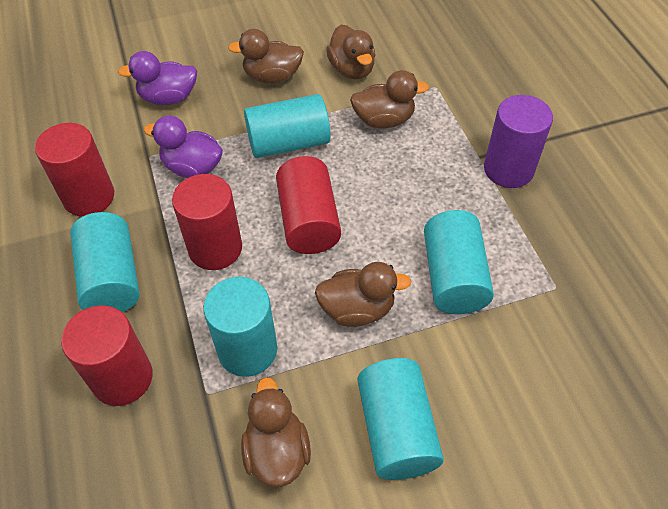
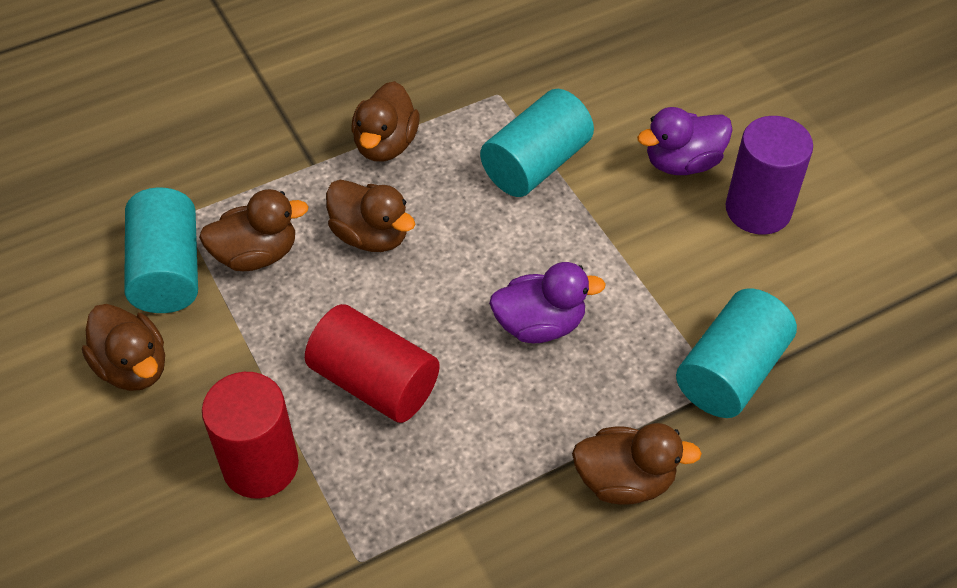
red cylinder: [35,123,114,217] [61,305,153,406] [172,174,242,270] [276,156,341,254] = 4 -> [202,372,299,499] [305,304,440,423] = 2
turquoise cylinder: [70,212,140,312] [203,277,277,377] [244,94,330,158] [357,358,444,480] [424,210,494,314] = 5 -> [124,187,198,313] [480,89,594,197] [676,288,797,418] = 3

